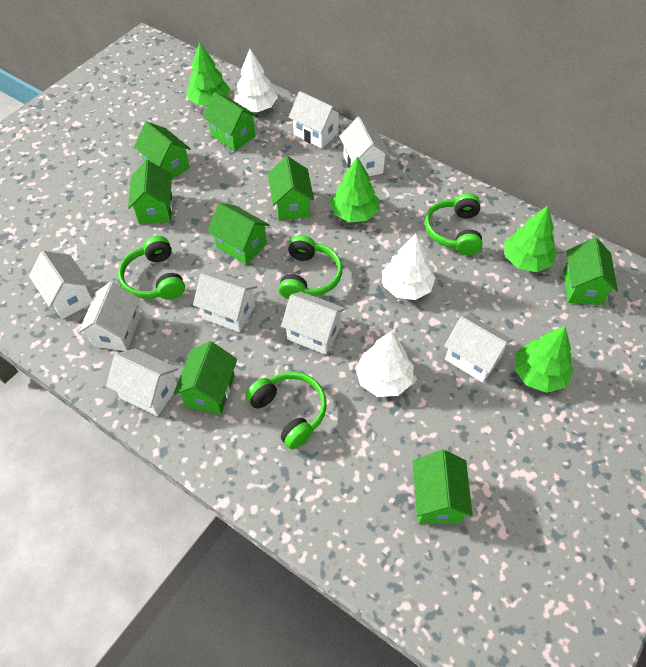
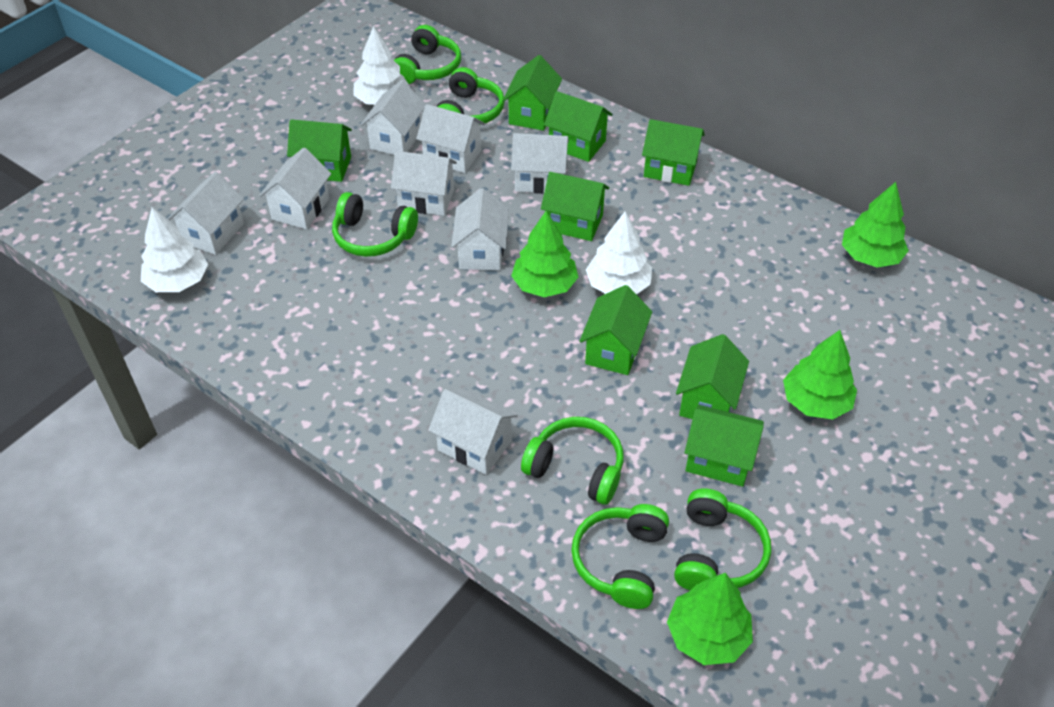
green headphones: [118,236,185,300] [245,372,327,449] [279,235,342,299] [425,193,483,255] = 4 -> [332,192,418,257] [394,25,461,84] [436,67,504,125] [521,417,624,505] [571,504,669,609] [674,488,771,591] = 6

